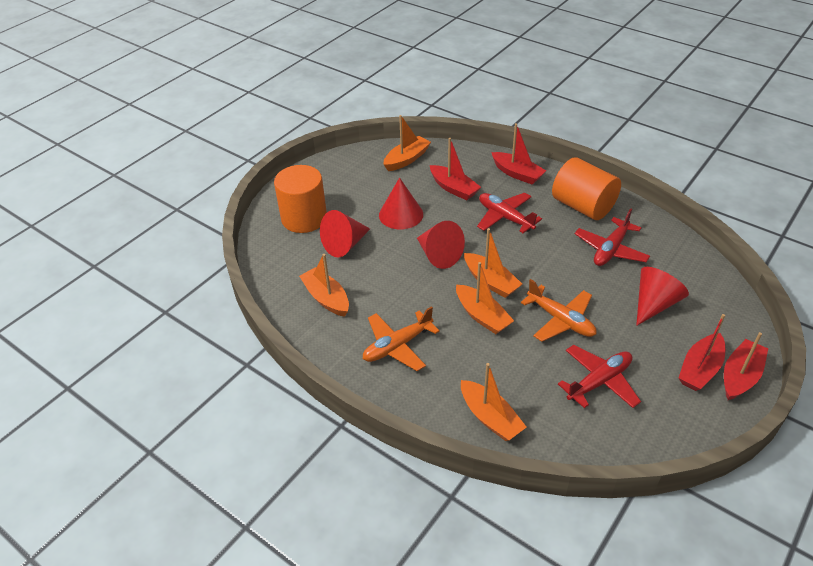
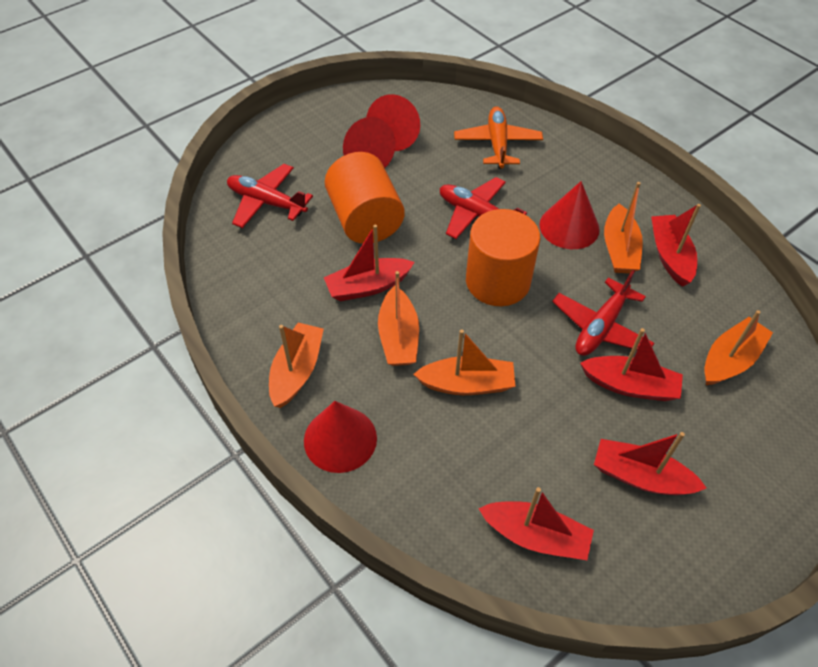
orange plane: [363,306,440,371] [521,279,596,342] = 2 -> [454,106,543,169] = 1
red boat: [430,138,481,200] [491,123,546,185] [678,314,725,391] [724,332,768,400] = 4 -> [324,225,415,301] [478,487,594,560] [580,328,683,401] [594,432,706,495] [651,204,701,287] = 5

